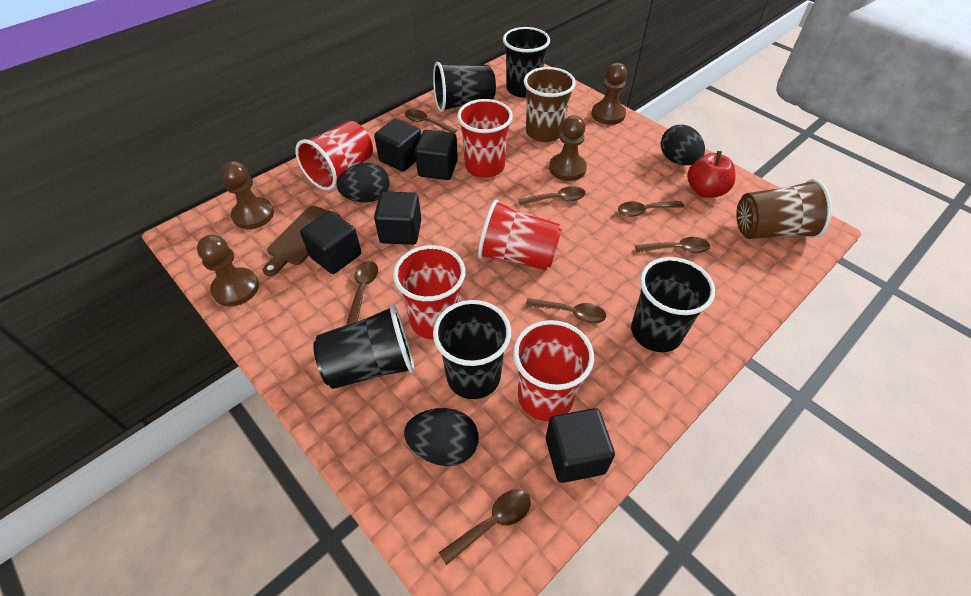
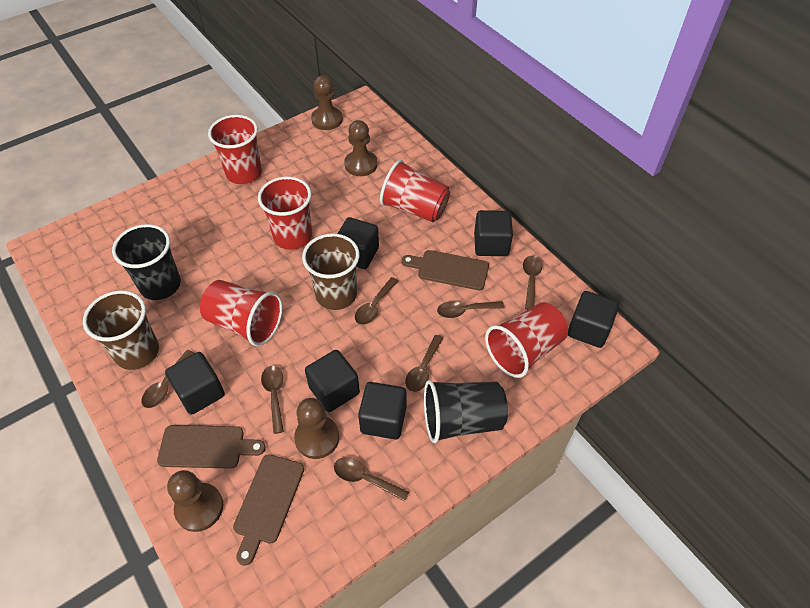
black cube: [300,211,361,274] [374,118,421,172] [374,191,421,245] [415,130,458,180] [546,408,615,483] = 5 -> [165,352,225,415] [305,350,360,412] [337,217,379,269] [358,382,406,440] [474,210,513,256] [568,291,619,348] = 6
black cup: [313,304,414,389] [433,62,496,112] [433,300,511,399] [503,27,550,98] [631,257,715,352] = 5 -> [112,224,181,300] [424,380,508,443] = 2
black egg: [337,162,390,203] [404,408,478,466] [661,124,705,165] = 3 -> none = 0
brown cutting board: [263,206,340,276] = 1 -> [157,425,266,469] [233,454,304,566] [401,250,489,290] = 3
red apple: [687,151,735,198] = 1 -> none = 0

